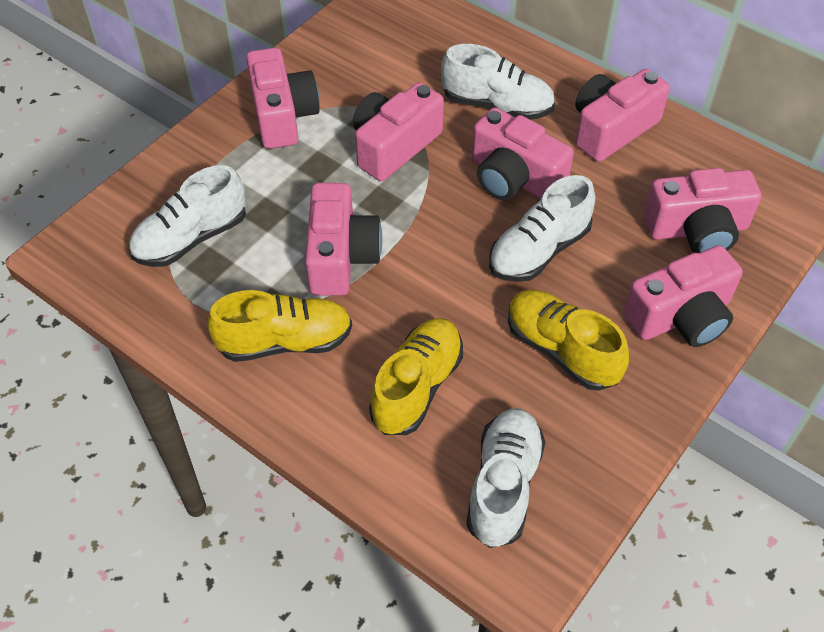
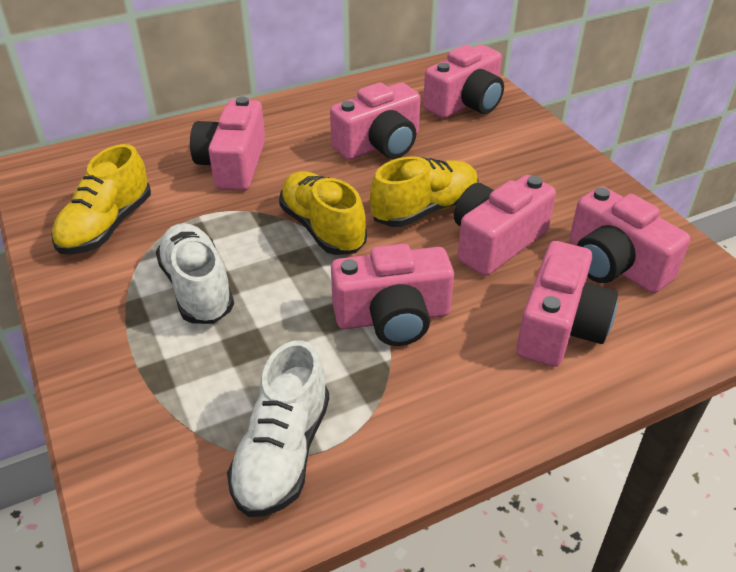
white shoe: [129,165,246,267] [441,44,555,120] [466,408,545,548] [489,175,595,282] = 4 -> [156,223,234,324] [227,340,329,517] = 2

